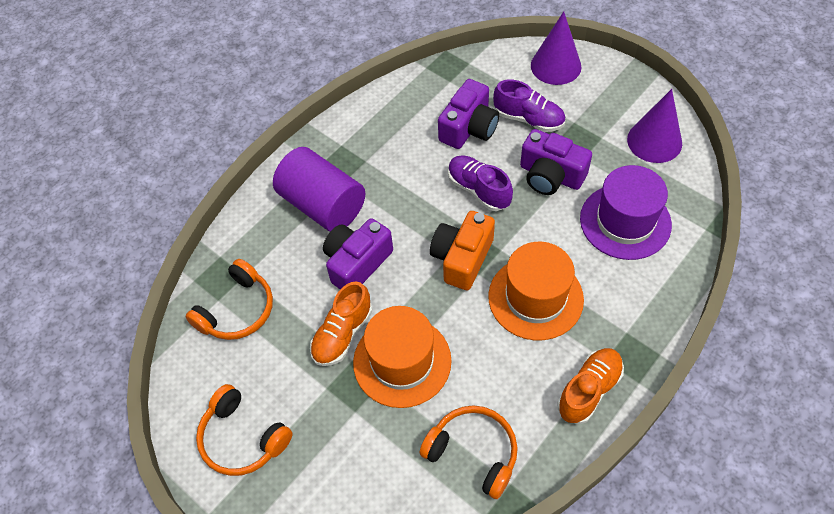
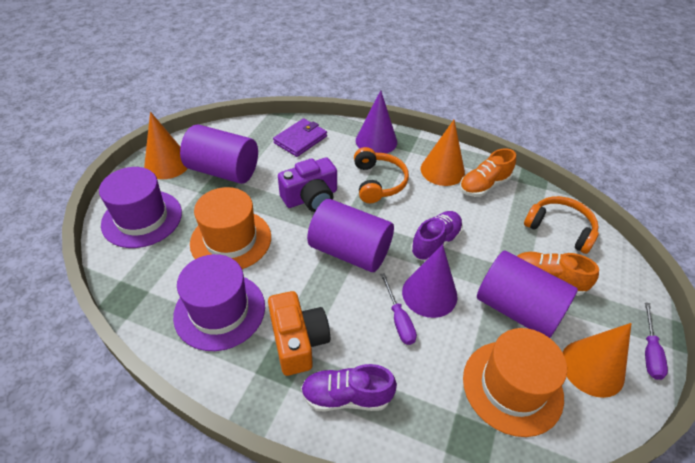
orange cone: none = 0 -> [144,112,188,179] [421,120,465,186] [563,323,632,398] = 3
orange headphones: [185,259,273,340] [196,384,293,476] [419,405,518,499] = 3 -> [354,147,409,203] [524,196,599,254] = 2
purple camera: [323,218,393,289] [438,79,499,149] [520,129,592,195] = 3 -> [278,158,337,212] = 1
purple cylinder: [273,147,365,232] = 1 -> [180,124,258,184] [307,199,394,272] [477,250,578,338] = 3
purple hat: [580,165,672,260] = 1 -> [99,167,182,248] [173,254,265,351] = 2
purple screwdriver: none = 0 -> [380,273,417,345] [645,302,668,380] = 2
purple wallet: none = 0 -> [273,118,327,157] = 1

